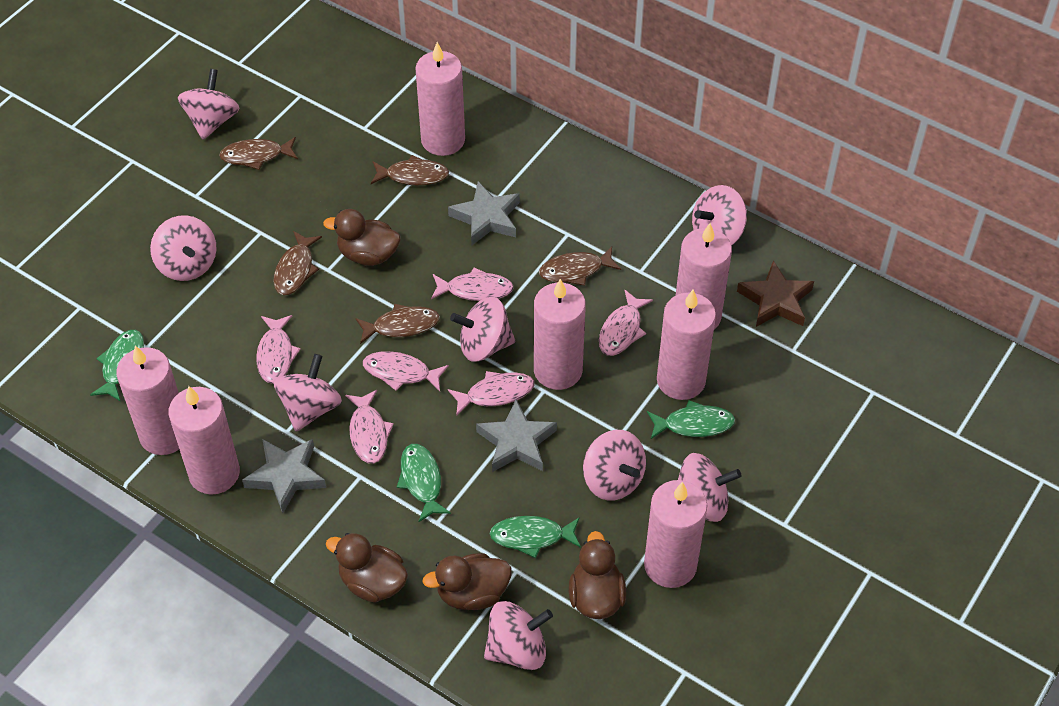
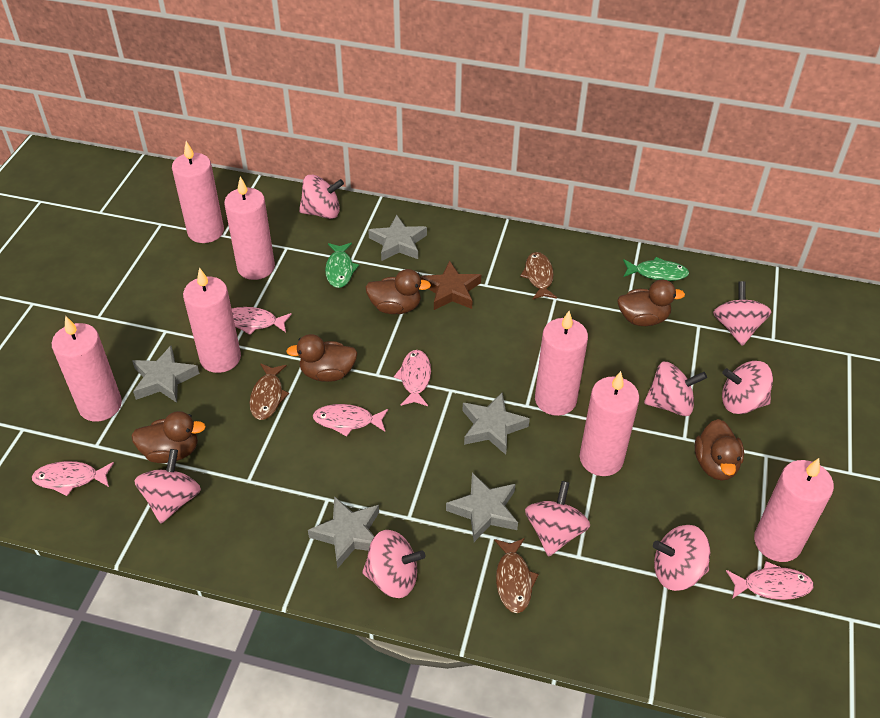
brown duck: [323,209,401,266] [326,533,408,603] [422,554,512,610] [569,531,626,619] = 4 -> [131,411,206,463] [286,334,358,382] [366,269,431,314] [618,280,685,326] [695,419,744,481] = 5
brown fish: [219,137,298,170] [273,231,322,295] [355,304,440,344] [371,155,449,185] [539,247,621,286] = 5 -> [250,363,289,420] [494,538,539,613] [520,252,557,300] = 3
green fish: [90,330,144,402] [397,444,451,522] [489,516,581,558] [647,400,735,439] = 4 -> [325,243,359,288] [623,257,689,281] = 2
grey star: [242,439,326,513] [448,181,520,245] [476,399,557,472] = 3 -> [132,346,200,403] [308,496,379,569] [368,215,427,261] [446,473,518,542] [462,393,530,455] = 5
pink fish: [256,315,301,384] [345,390,394,464] [363,351,449,391] [431,267,514,301] [448,371,534,416] [599,290,653,356] = 6 -> [32,461,114,496] [232,307,292,335] [313,404,388,436] [394,350,431,406] [726,561,814,600] = 5

